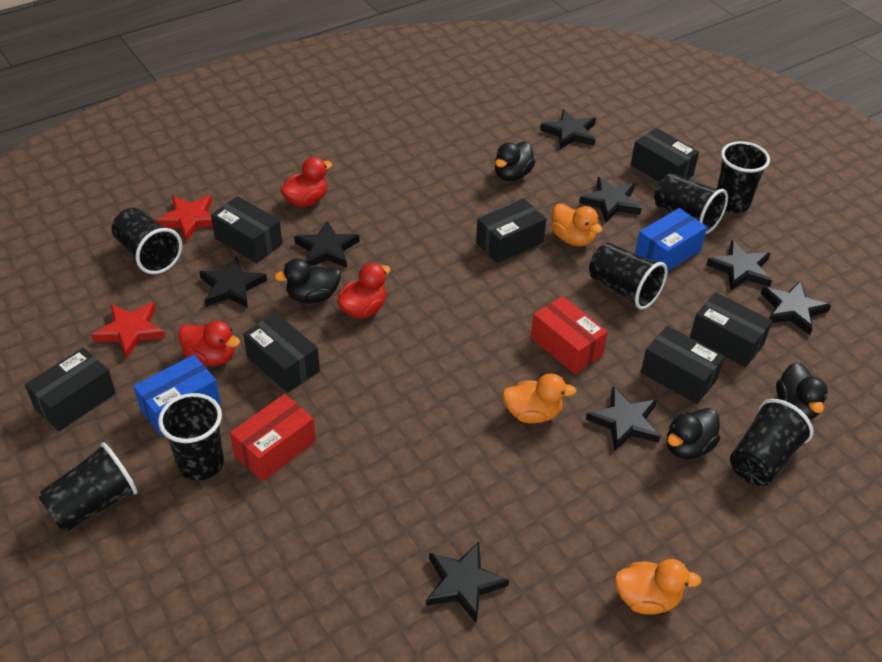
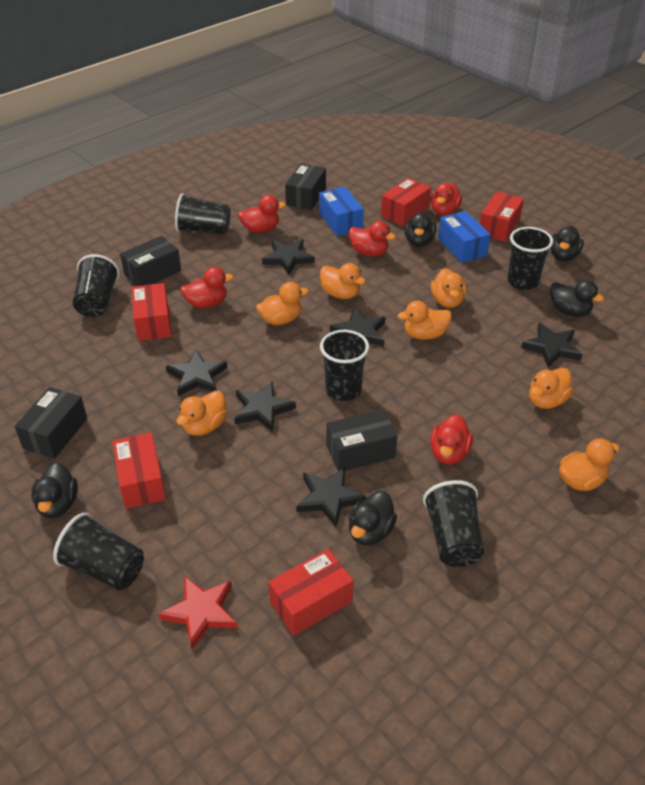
black box: [25,348,116,431] [211,196,282,264] [243,313,320,393] [476,199,547,264] [631,128,699,182] [641,326,725,404] [690,292,772,367] = 7 -> [15,387,87,459] [120,236,181,286] [285,163,326,210] [326,409,397,472] = 4
black cup: [38,442,138,532] [112,208,182,274] [158,393,224,481] [589,243,667,310] [654,173,728,234] [717,141,770,213] [730,399,813,486] = 7 -> [53,513,144,590] [73,254,120,317] [175,193,231,235] [320,330,369,401] [423,480,484,567] [507,227,553,290] = 6
black duck: [274,259,341,303] [495,141,535,181] [667,408,720,459] [776,362,828,420] = 4 -> [31,462,78,518] [349,491,397,546] [404,211,436,247] [550,280,604,317] [551,226,584,261] = 5
black star: [199,257,267,308] [294,221,360,268] [426,542,509,623] [540,109,596,149] [579,177,642,222] [586,387,661,451] [706,240,772,290] [761,281,831,335] = 8 -> [166,350,228,396] [234,381,296,432] [262,239,315,275] [296,467,366,527] [330,309,386,346] [521,323,583,367] = 6
orange duck: [502,373,577,423] [551,204,602,246] [614,559,701,615] = 3 -> [176,391,227,436] [256,282,309,325] [320,263,365,299] [398,301,452,340] [431,268,466,308] [529,368,573,409] [559,439,620,491] = 7
red box: [230,394,316,481] [531,296,608,374] = 2 -> [112,432,166,509] [131,283,172,341] [269,549,354,636] [381,178,431,226] [480,192,524,242] = 5
red duck: [178,321,240,366] [280,157,332,207] [337,263,391,319] = 3 -> [180,267,234,308] [238,195,286,233] [349,221,396,256] [430,414,473,464] [431,183,462,216] = 5
red star: [92,302,166,358] [155,195,213,242] = 2 -> [159,576,237,649] = 1

